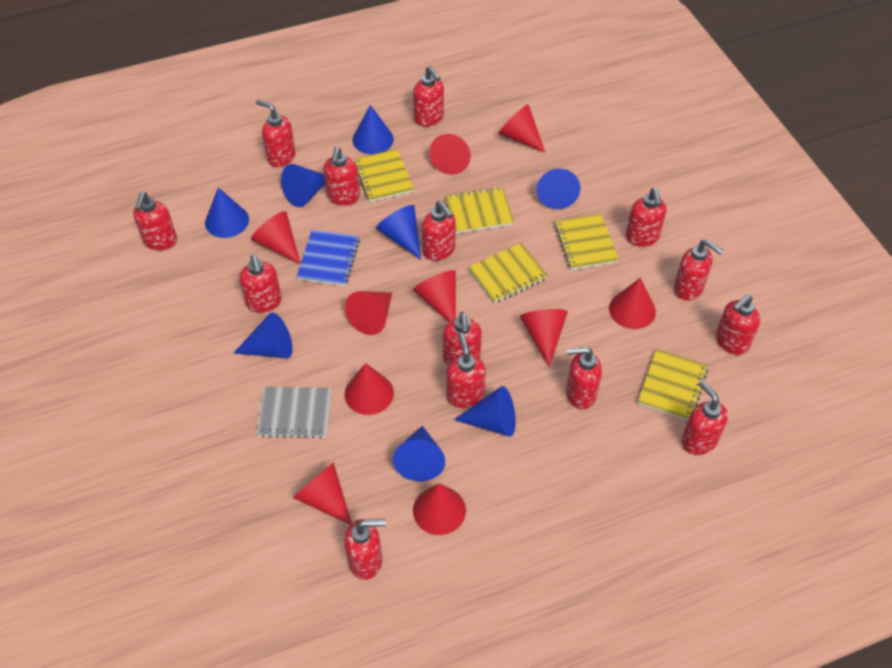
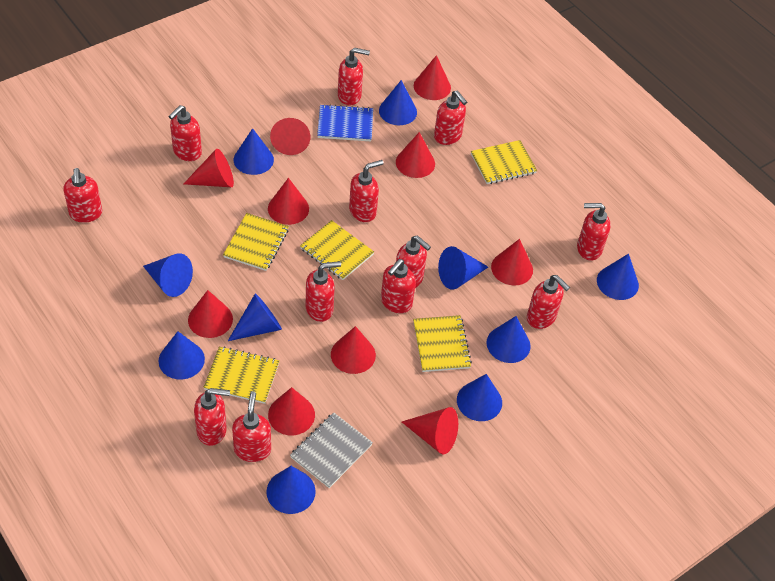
blue cone: [205,187,249,238] [234,312,293,358] [281,164,325,207] [353,105,394,154] [376,205,421,260] [393,426,445,482] [454,386,516,437] [537,169,581,209] = 8 -> [143,253,193,297] [158,331,205,379] [228,293,282,341] [234,128,274,175] [266,466,316,514] [379,80,417,125] [438,246,488,290] [457,374,502,421] [487,316,531,363] [597,254,639,300] = 10
red soap dispenser: [133,192,177,251] [239,254,282,313] [256,99,296,167] [323,147,360,206] [344,519,386,580] [413,66,444,127] [422,201,456,261] [443,312,482,366] [446,333,486,408] [566,347,602,409] [626,188,666,247] [674,239,723,300] [681,381,728,455] [715,295,760,355] = 14 -> [63,168,102,223] [169,105,202,161] [194,388,230,446] [232,391,271,462] [306,261,341,322] [338,48,370,105] [349,160,384,222] [381,259,416,313] [396,236,431,288] [434,90,467,145] [527,275,570,329] [577,203,611,260] = 12

